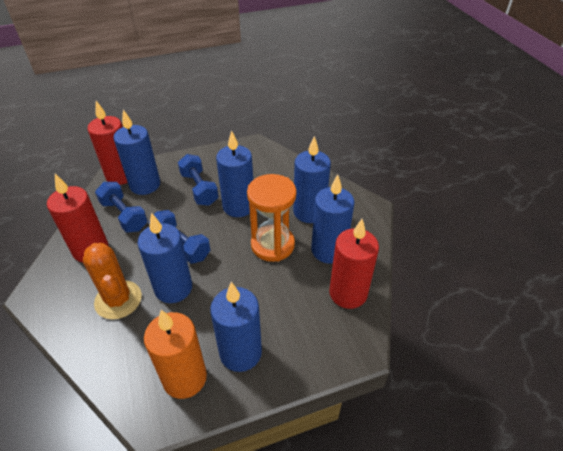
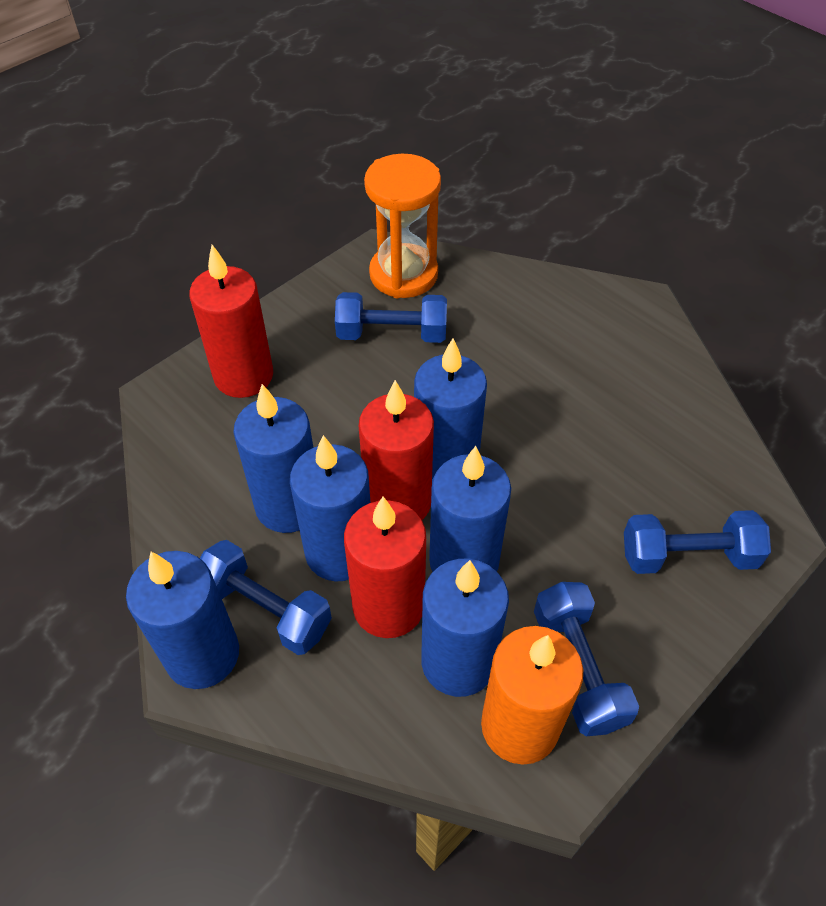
blue dumbbell: [95,182,148,233] [149,210,211,264] [178,154,219,206] = 3 -> [200,540,332,655] [335,292,447,343] [534,582,639,736] [624,510,771,574] = 4
orange cactus: [83,243,142,320] = 1 -> none = 0

